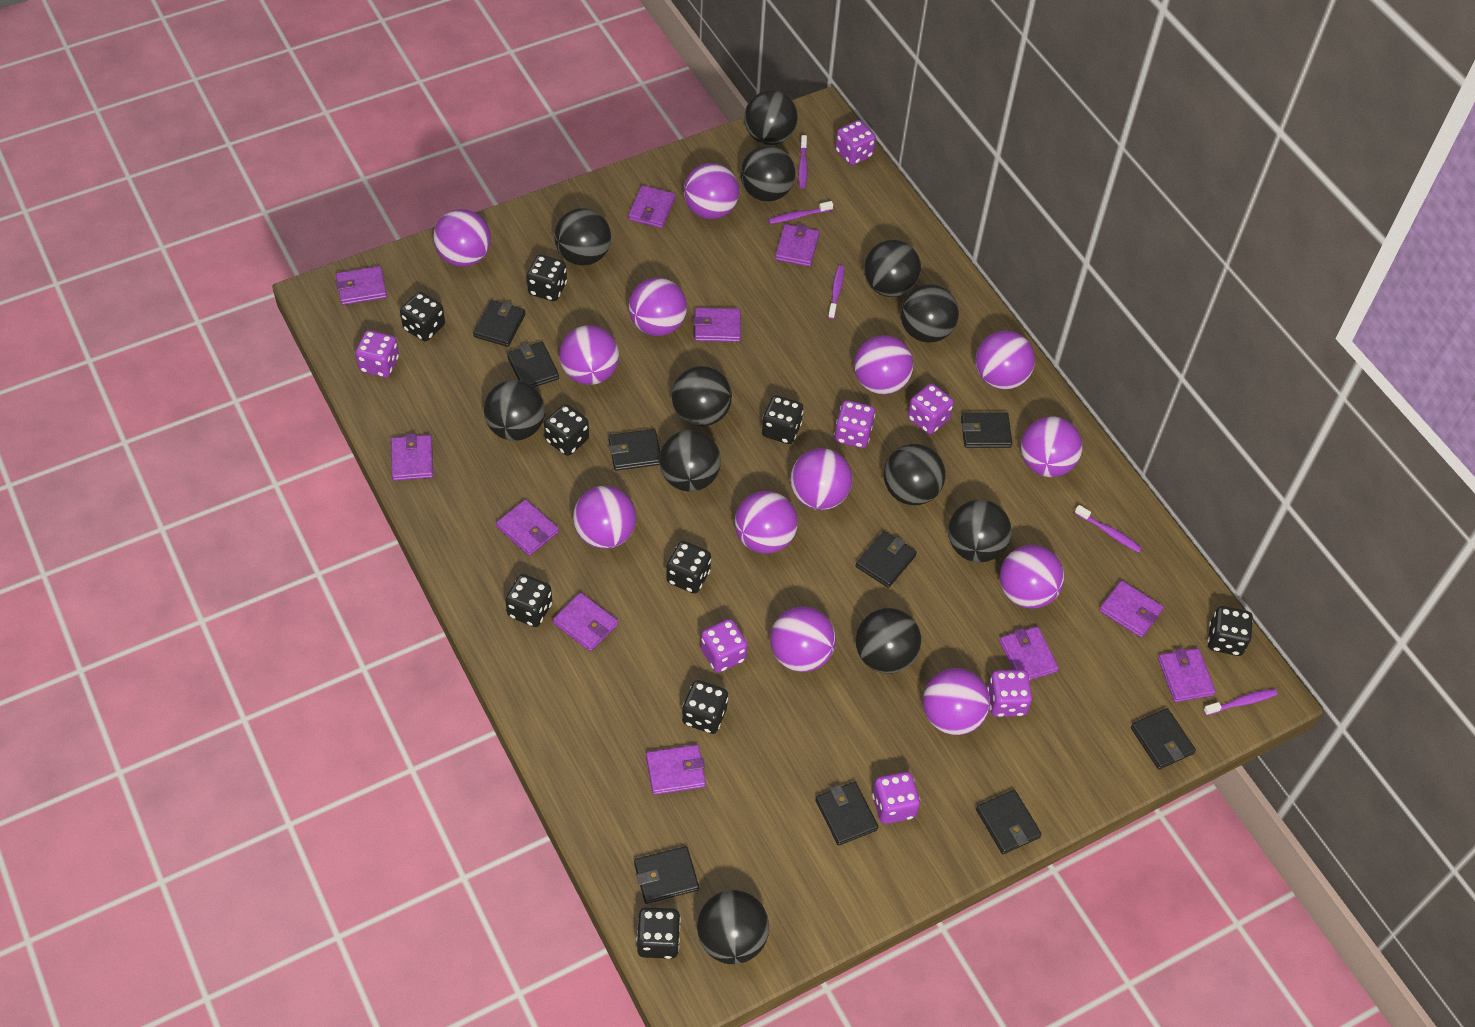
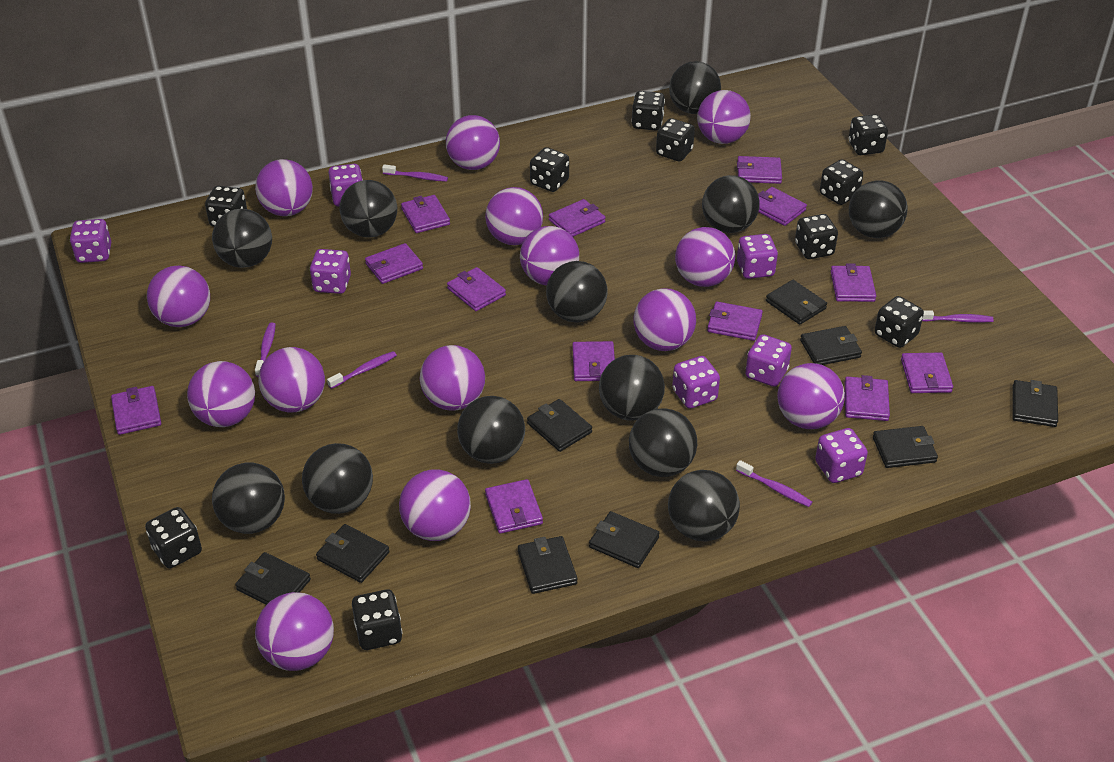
black dice: [400,292,445,341] [505,574,552,627] [527,255,567,301] [544,404,589,456] [636,908,681,959] [666,541,711,593] [682,680,728,734] [762,395,803,444] [1208,606,1253,656] = 9 -> [145,507,202,568] [205,186,247,227] [352,589,402,650] [530,147,569,192] [631,91,665,131] [656,118,695,161] [795,214,838,259] [820,159,863,205] [848,114,888,155] [874,296,924,348] = 10
purple ball: [433,209,491,267] [560,325,619,385] [573,486,636,549] [629,278,687,336] [684,163,739,219] [735,491,798,554] [770,606,836,672] [790,448,852,510] [854,335,914,395] [923,668,990,735] [976,330,1035,390] [1000,545,1064,609] [1021,417,1082,477] = 13 -> [147,265,210,327] [187,361,255,427] [255,159,313,216] [255,592,334,671] [258,347,325,413] [399,470,471,541] [420,345,485,410] [446,115,500,170] [485,187,543,245] [520,226,579,286] [634,288,696,351] [675,227,735,287] [697,90,751,144] [777,363,845,429] = 14
purple wallet: [336,266,387,305] [391,433,433,481] [496,499,559,556] [553,593,618,651] [628,185,675,228] [646,744,706,795] [693,308,741,342] [775,224,820,267] [999,626,1059,680] [1099,580,1164,638] [1158,648,1216,702] = 11 -> [111,386,161,435] [365,243,423,284] [401,195,450,233] [447,267,506,311] [485,479,543,534] [549,199,605,237] [572,341,615,381] [707,302,763,341] [737,156,782,184] [758,187,807,226] [831,263,876,302] [845,375,890,421] [901,353,953,393] = 13

